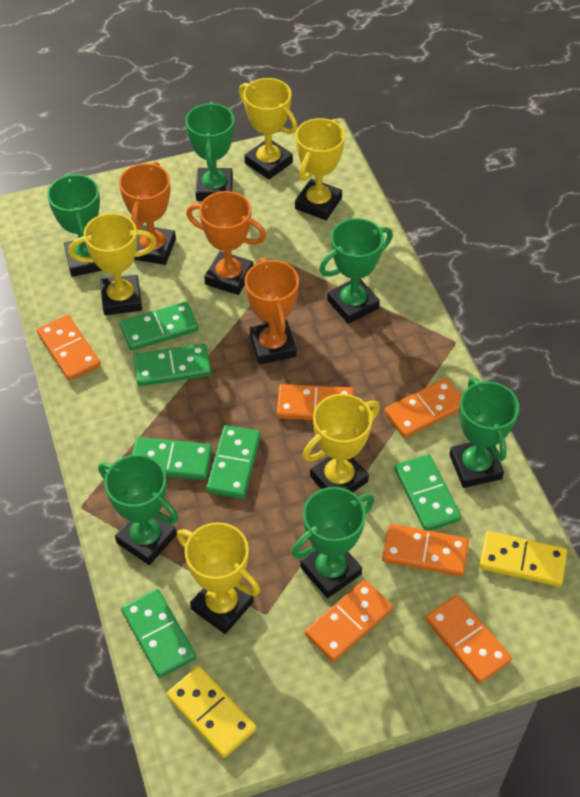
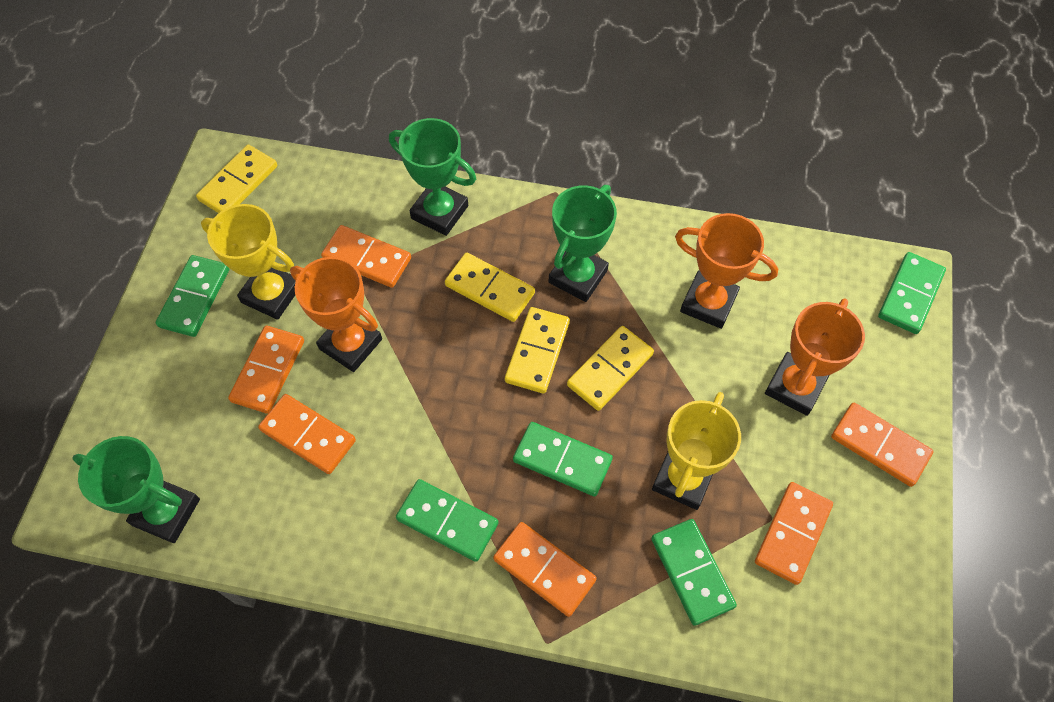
green domino: [120,302,198,351] [121,589,196,678] [132,437,212,480] [134,344,211,386] [206,425,261,499] [394,454,462,531] = 6 -> [156,255,230,337] [396,479,499,562] [513,422,613,497] [651,519,737,626] [878,252,946,334] = 5
green trophy: [47,173,102,277] [98,454,178,565] [185,102,234,201] [292,487,374,598] [319,218,393,324] [449,377,519,488] = 6 -> [72,436,200,543] [389,118,476,236] [549,185,617,302] = 3
yellow domino: [167,666,256,758] [479,531,567,587] = 2 -> [196,145,277,213] [445,253,535,322] [505,307,570,394] [567,326,654,411] = 4
yellow trophy: [69,213,157,315] [177,522,260,634] [239,78,297,179] [295,118,345,220] [303,394,380,492] = 5 -> [201,204,296,320] [652,392,741,510] = 2

